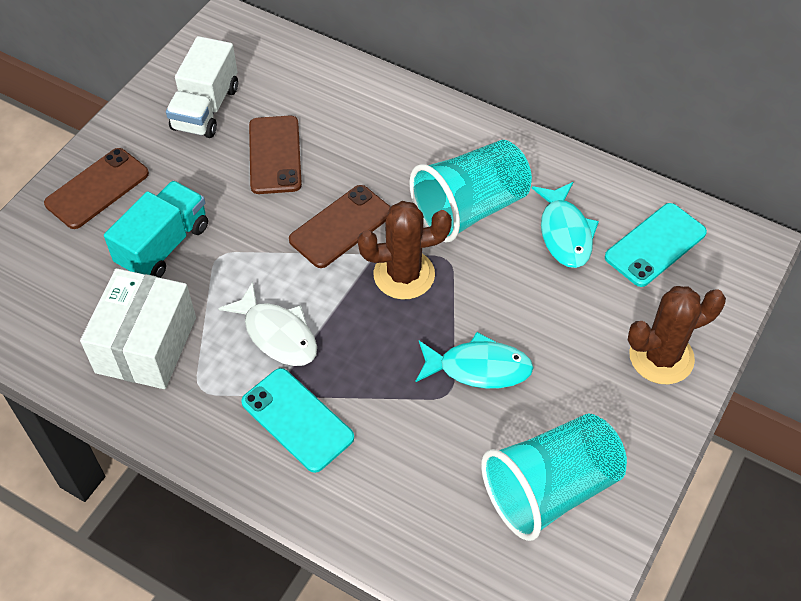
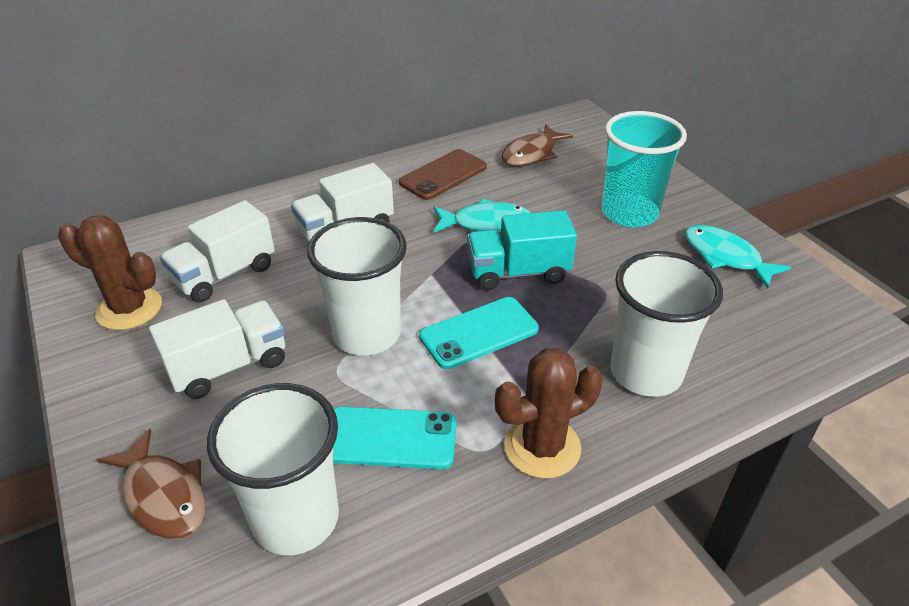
brown fish: none = 0 -> [97,429,206,539] [501,124,573,166] = 2
brown phone: [44,148,149,229] [249,116,302,194] [289,185,390,268] = 3 -> [399,149,487,200] = 1
turquoise cup: [409,140,532,242] [481,413,627,541] = 2 -> [602,111,687,227] = 1
white box: [80,268,196,389] = 1 -> none = 0
white cup: none = 0 -> [207,383,339,555] [307,217,407,355] [610,251,723,397] = 3
white fish: [218,282,317,366] = 1 -> none = 0
white truck: [166,36,238,138] = 1 -> [149,299,285,399] [160,200,275,302] [291,163,394,241] = 3

